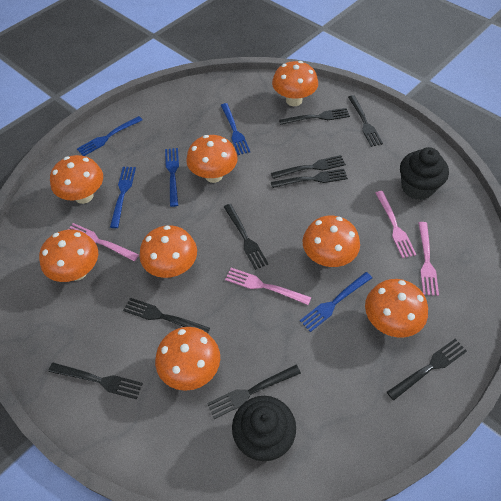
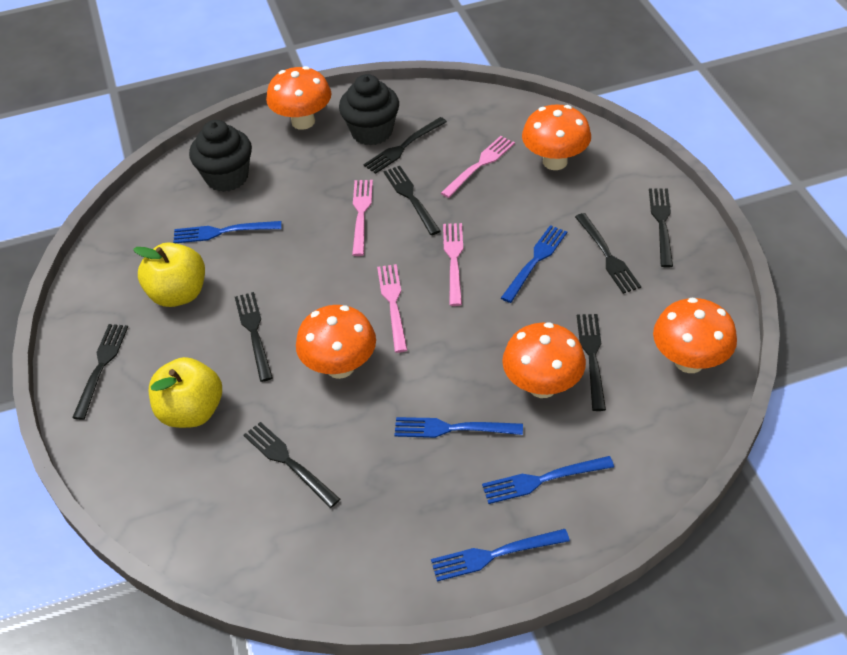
black fork: [48,363,143,399] [123,298,210,333] [207,365,301,419] [224,204,268,270] [271,155,346,179] [271,169,348,188] [279,108,350,125] [348,95,383,147] [387,339,467,401] = 9 -> [72,324,128,420] [235,292,273,382] [244,422,340,508] [363,117,447,174] [384,166,440,235] [575,213,641,294] [577,314,606,411] [649,188,673,268] = 8
orange mushroom: [39,230,98,282] [50,155,103,204] [139,225,197,278] [155,327,220,391] [186,135,238,183] [272,61,318,106] [303,216,360,267] [365,279,428,338] = 8 -> [266,66,332,130] [296,305,376,379] [502,322,586,398] [522,104,591,170] [653,298,737,373] = 5
yellow apple: none = 0 -> [133,242,205,307] [149,357,222,428] = 2

